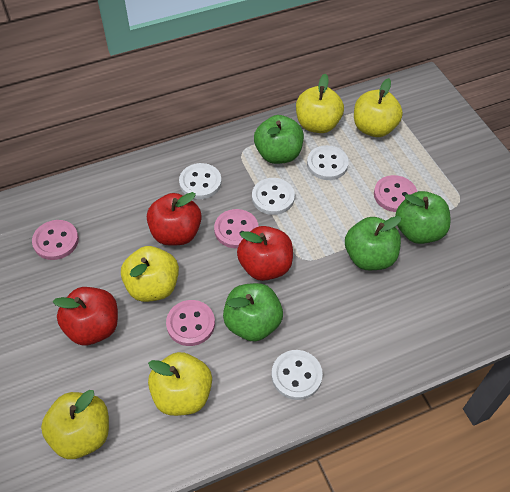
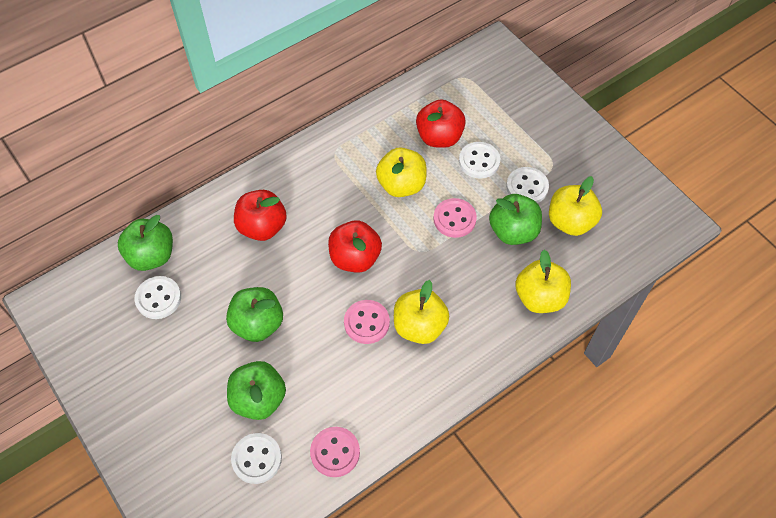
pink button: [32,220,79,260] [166,300,215,346] [214,209,258,248] [374,175,417,212] = 4 -> [310,427,360,477] [344,300,390,344] [433,198,477,238] = 3
yellow apple: [41,390,109,459] [121,246,179,302] [148,352,212,416] [296,74,344,133] [354,78,403,137] = 5 -> [376,147,427,197] [394,280,449,344] [515,250,571,313] [549,176,602,236] = 4

